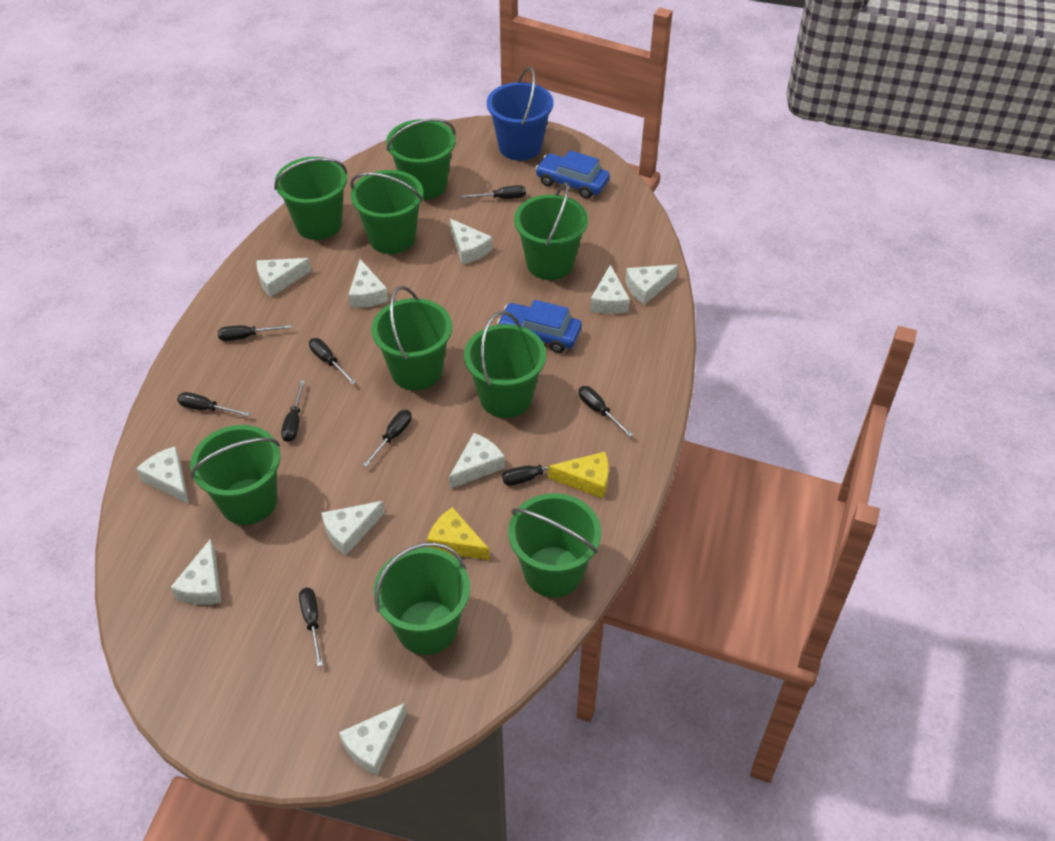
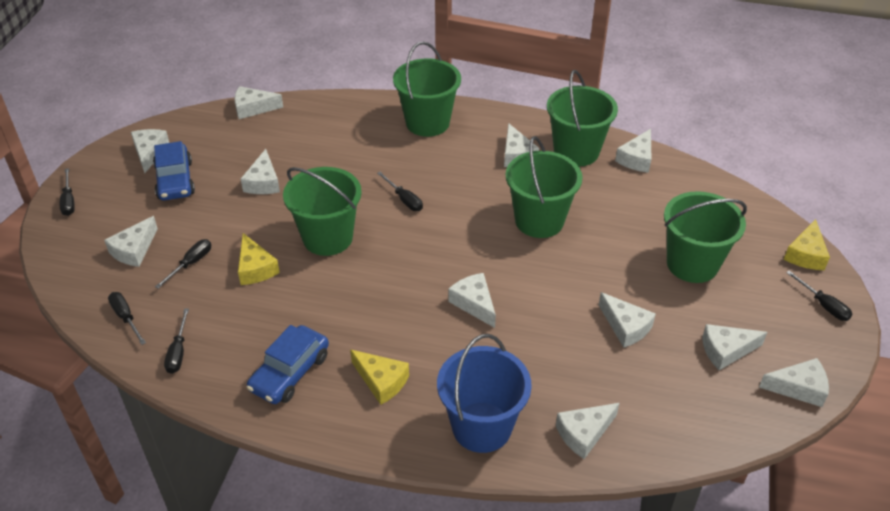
black screwdriver: [177,392,250,416] [218,325,292,341] [281,380,305,442] [299,588,323,667] [309,338,356,384] [363,410,412,467] [461,185,526,199] [502,458,577,486] [578,386,633,437] = 9 -> [60,168,75,216] [108,292,146,345] [155,239,211,289] [164,309,189,374] [377,172,423,211] [786,271,853,321] = 6
green bucket: [190,425,280,525] [274,157,348,240] [350,170,423,254] [371,286,452,390] [373,542,470,655] [386,118,456,200] [464,311,546,418] [508,493,601,597] [514,182,588,280] = 9 -> [283,167,362,256] [393,41,461,137] [506,136,583,238] [547,70,618,166] [664,191,747,283] = 5
white cheese: [136,446,189,504] [171,539,221,605] [257,258,311,297] [321,501,385,555] [339,703,407,776] [349,259,388,308] [449,433,505,489] [450,219,492,265] [590,265,630,314] [625,264,678,305] = 10 -> [104,216,158,267] [131,129,169,173] [234,86,283,119] [241,149,280,194] [448,273,496,328] [504,123,539,167] [556,403,619,459] [599,292,656,348] [615,129,651,173] [702,324,767,370] [759,358,829,407] = 11
yellow cheese: [427,507,490,560] [548,452,609,499] = 2 -> [238,233,280,285] [350,350,409,405] [784,219,830,270] = 3

